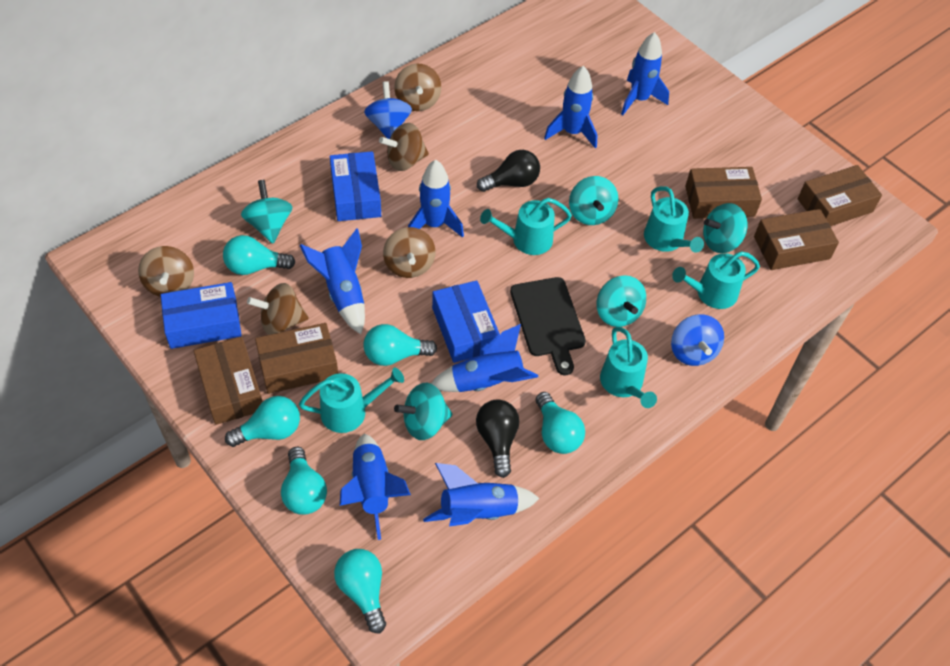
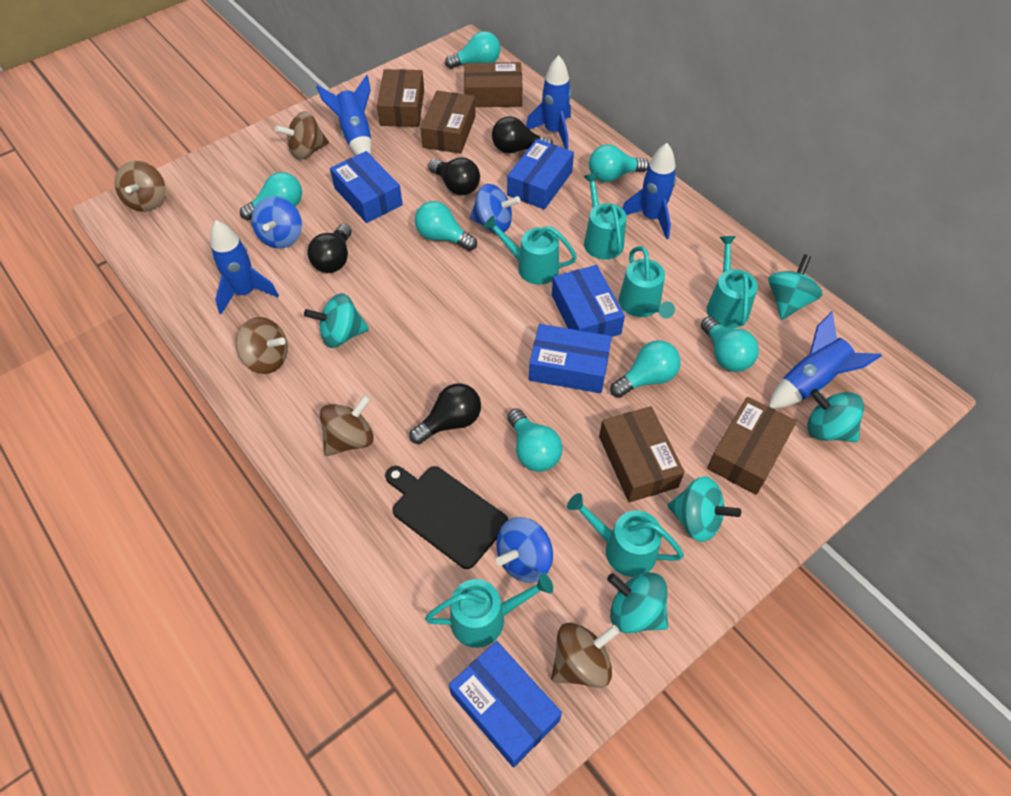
black light bulb: [476,399,519,478] [477,150,540,192] = 2 -> [308,224,352,273] [409,383,481,444] [428,157,480,195] [492,116,553,153] = 4
blue box: [161,282,242,349] [330,151,381,221] [432,280,500,363] = 3 -> [330,151,403,223] [449,641,562,767] [507,139,574,210] [529,324,612,393] [552,265,625,337] = 5
blue rocket: [300,228,365,334] [340,434,411,540] [408,160,464,238] [423,463,540,526] [431,324,538,392] [544,66,597,149] [621,32,669,115] = 7 -> [210,220,279,314] [316,75,372,155] [526,55,571,150] [622,143,676,239] [769,311,882,409] = 5
blue spinning top: [364,81,412,139] [671,314,724,366] = 2 -> [252,196,302,248] [469,184,520,233] [496,517,553,583] = 3
turquoise light bulb: [223,235,295,275] [225,396,300,447] [281,447,327,515] [334,549,386,633] [363,324,437,366] [536,392,585,454] = 6 -> [240,172,302,220] [415,201,477,251] [445,31,500,69] [507,408,563,472] [589,145,649,182] [610,340,681,398] [701,316,759,372] = 7
turquoise watering can: [299,368,404,433] [480,198,572,255] [600,327,657,408] [644,186,704,253] [672,251,760,309] = 5 -> [425,573,553,648] [483,216,577,285] [567,493,684,577] [583,173,626,260] [619,246,675,319] [707,236,758,328] = 6

